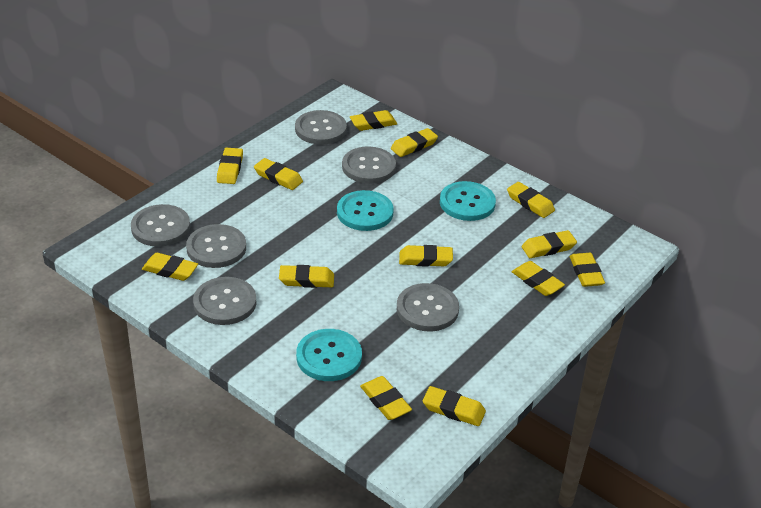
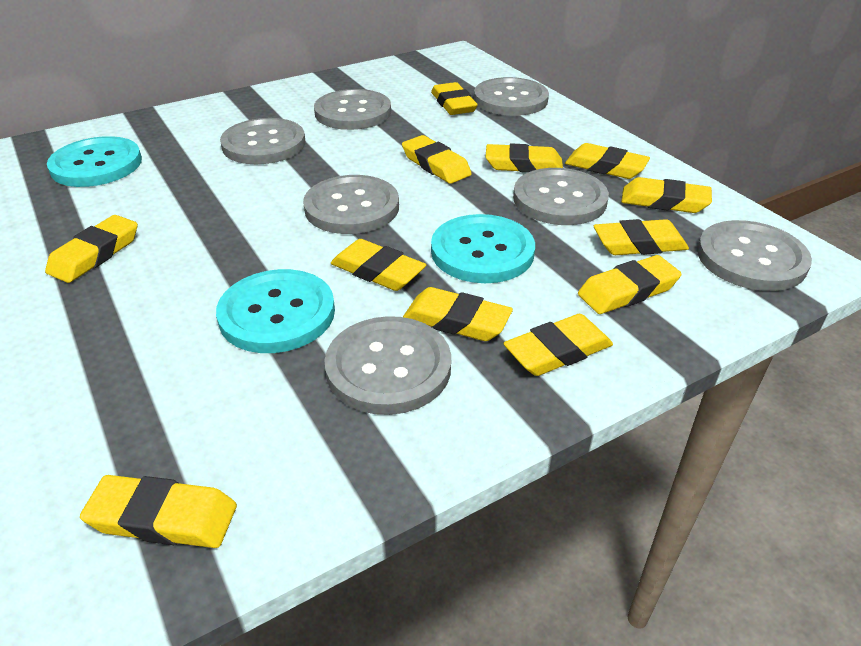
grey button: [131,204,190,247] [186,224,246,268] [193,277,256,325] [295,110,347,145] [342,146,396,184] [397,283,459,332] = 6 -> [220,118,305,164] [303,175,399,234] [314,89,391,130] [324,316,451,415] [474,77,549,116] [513,168,609,225] [697,220,812,291] = 7
yellow eraser: [142,253,198,281] [217,148,243,184] [254,158,303,190] [279,265,334,288] [350,110,397,131] [360,376,412,420] [391,128,438,157] [399,245,453,267] [423,386,486,426] [507,182,555,218] [512,261,565,296] [522,230,577,258] [570,253,605,287] = 13 -> [45,215,138,283] [80,475,237,548] [331,239,426,291] [402,135,472,184] [403,287,513,341] [431,82,478,115] [486,143,563,173] [503,314,613,376] [565,143,650,179] [578,255,682,314] [594,219,689,255] [621,177,712,213] = 12

